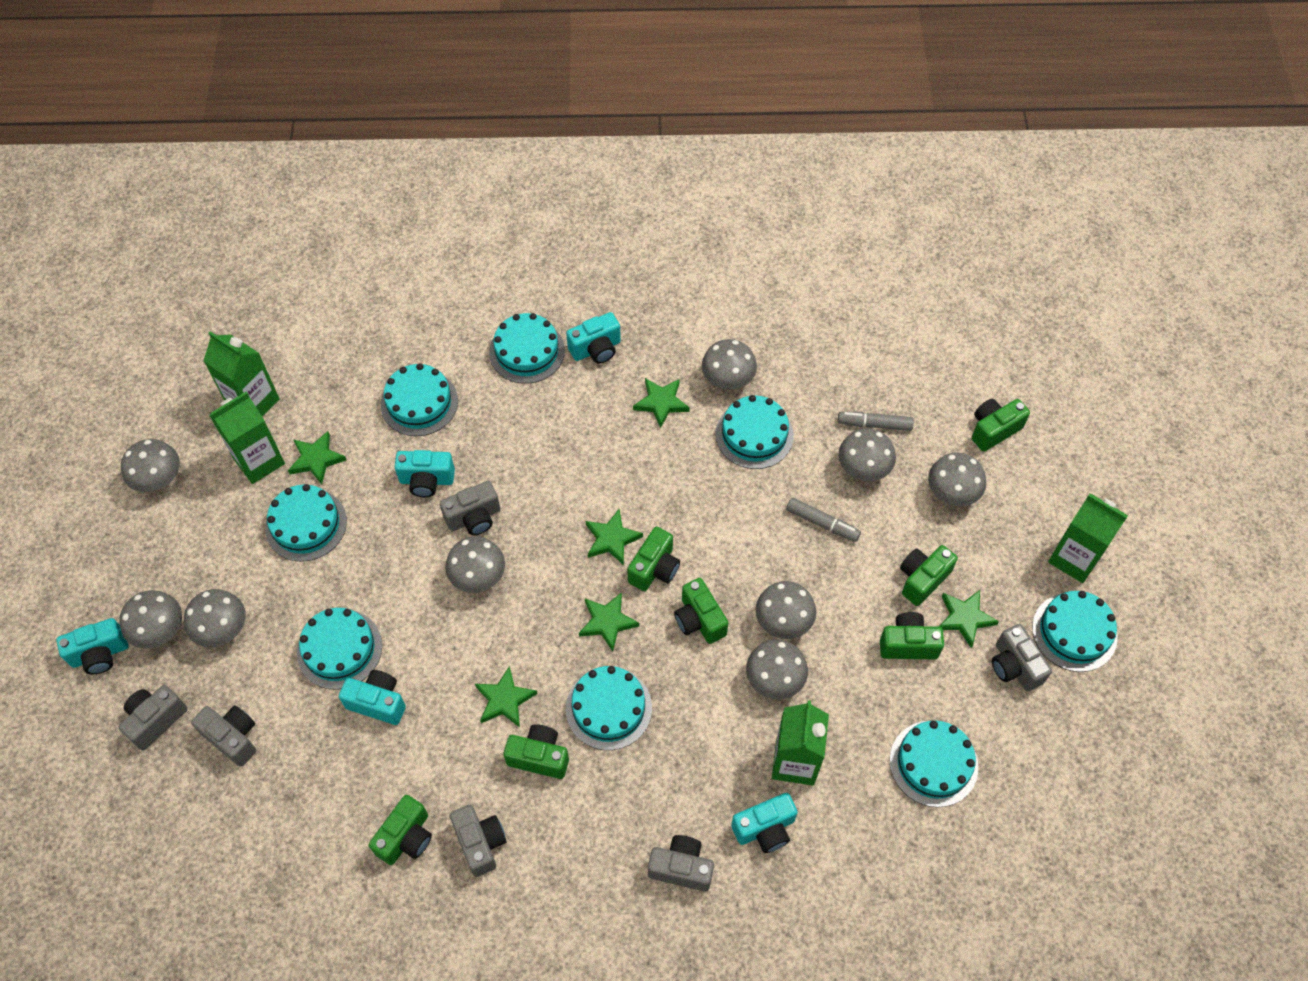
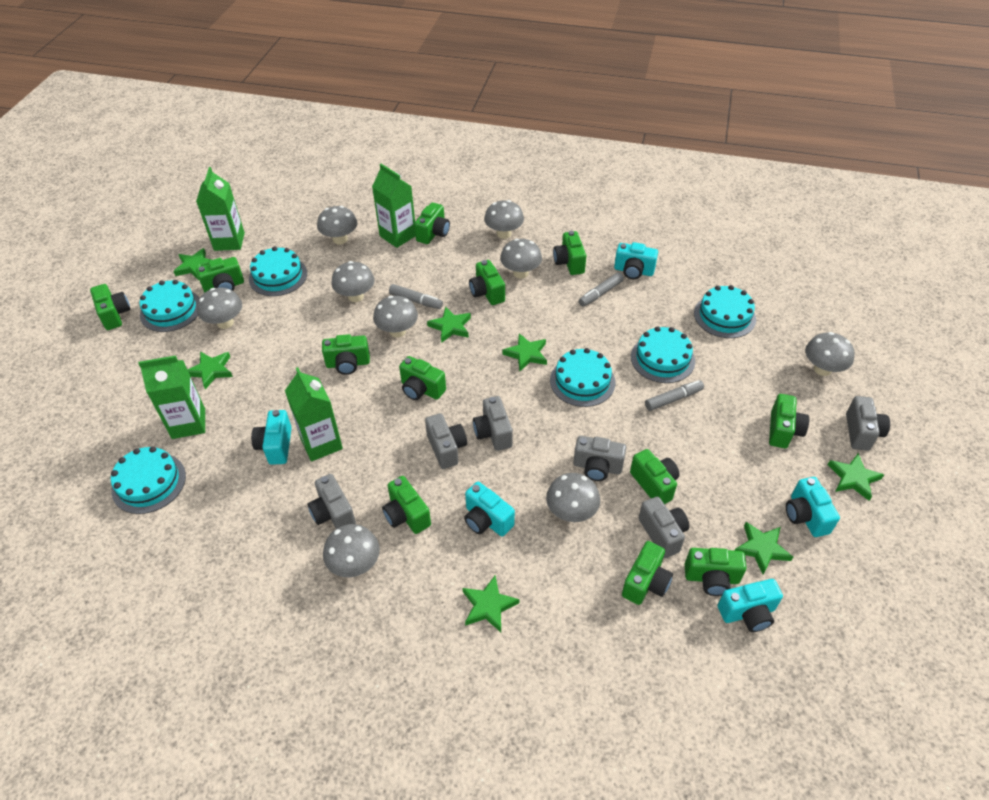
green camera: [369,795,432,865] [504,724,569,779] [627,527,680,591] [674,578,728,644] [880,612,944,659] [900,545,958,606] [972,399,1030,452] = 7 -> [90,284,131,330] [196,257,244,292] [322,334,370,375] [382,476,431,534] [399,356,446,400] [414,202,450,244] [469,260,505,305] [553,231,586,275] [622,541,673,605] [630,449,680,504] [685,548,746,596] [769,394,809,448] = 12
green star: [288,431,346,485] [475,666,537,727] [579,592,639,651] [586,509,643,565] [633,378,690,428] [939,590,999,648] = 6 -> [173,248,212,280] [187,352,233,389] [427,306,471,343] [462,575,519,632] [502,333,547,371] [735,522,793,574] [828,453,884,501] = 7
grey marker: [786,498,861,542] [838,412,914,431] = 2 -> [389,284,443,309] [579,272,624,307] [645,380,704,411] = 3
turquoise cake: [265,484,347,562] [297,608,382,690] [381,363,458,436] [489,313,565,384] [566,666,652,750] [715,395,794,469] [890,721,978,807] [1032,591,1118,672] = 8 -> [111,446,186,514] [140,280,199,332] [249,246,307,296] [550,348,615,407] [631,326,695,383] [694,285,756,338] = 6

